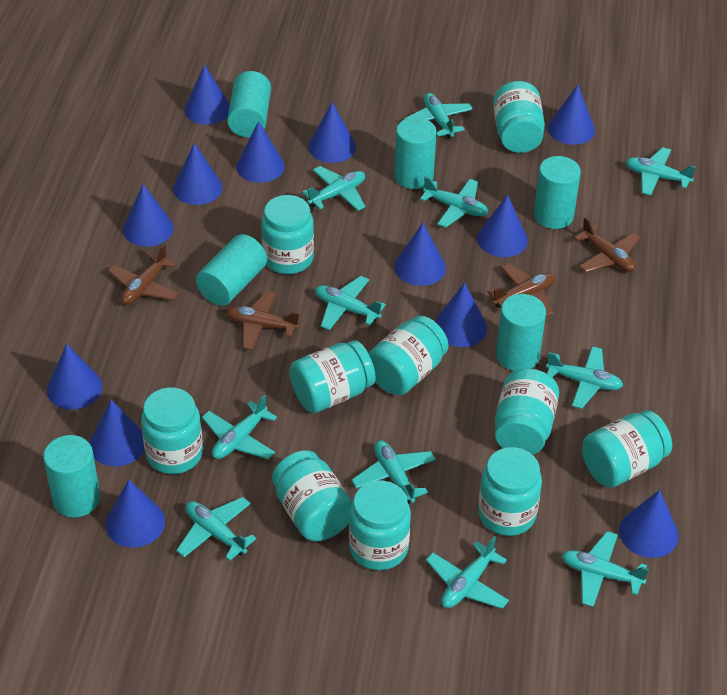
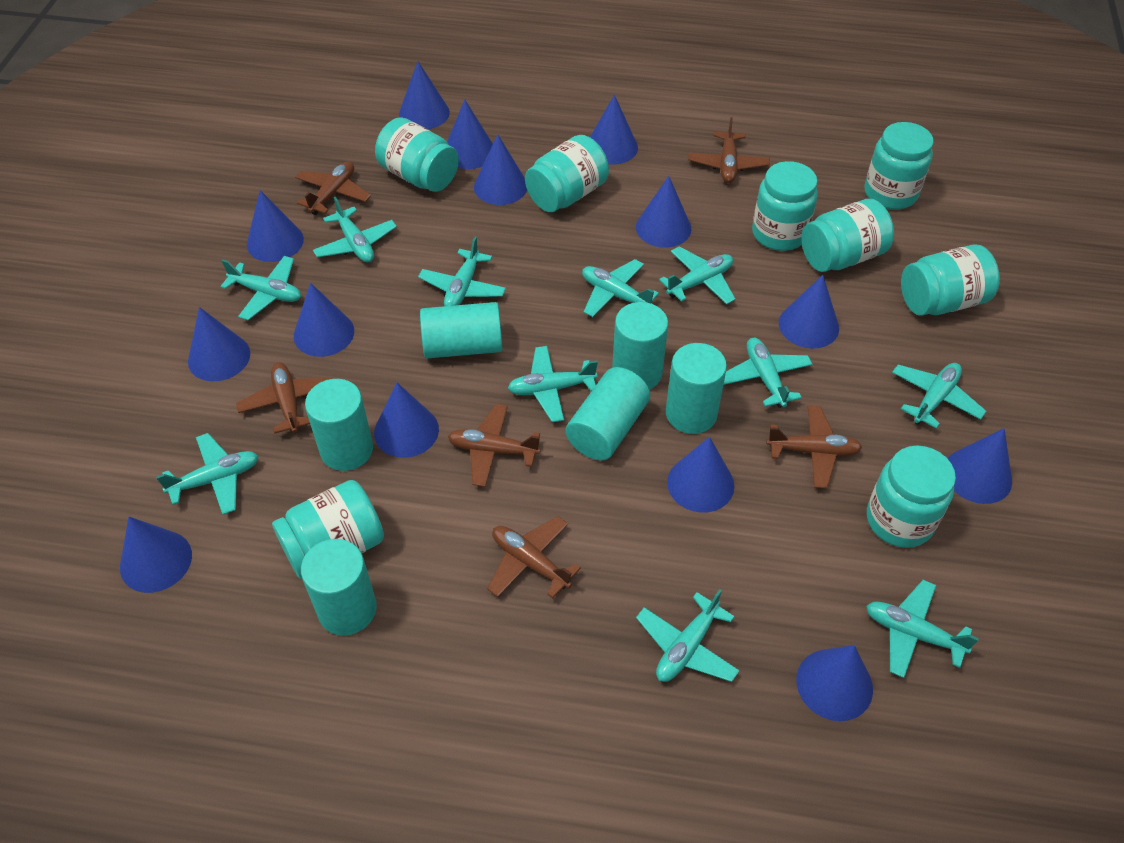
blue cone: [47,343,103,410] [90,400,145,467] [105,479,165,548] [123,184,174,247] [173,143,223,205] [184,64,230,125] [236,121,285,183] [308,102,356,163] [395,223,446,286] [435,282,487,347] [477,194,528,257] [548,85,595,145] [619,490,679,558] = 13 -> [120,517,192,593] [188,307,250,381] [247,190,304,262] [294,283,354,357] [374,383,439,458] [399,61,450,129] [447,100,493,169] [474,134,527,205] [590,95,638,164] [636,176,691,248] [667,437,735,513] [779,275,839,349] [796,645,873,721] [948,428,1012,504] = 14
brown plane: [108,244,179,305] [226,290,300,350] [487,263,556,317] [574,217,641,272] = 4 -> [236,362,332,434] [295,162,371,215] [448,404,541,487] [487,516,581,598] [688,117,770,183] [766,405,862,489] = 6
turquoise jar: [141,387,203,474] [261,195,314,274] [272,450,352,541] [290,340,376,413] [349,481,411,570] [368,316,449,395] [478,447,542,536] [493,81,545,153] [495,368,559,455] [582,410,672,488] = 10 -> [272,480,384,579] [375,117,459,192] [525,135,609,212] [752,161,818,251] [801,199,894,272] [864,122,934,210] [867,446,956,548] [901,244,1000,315] = 8

